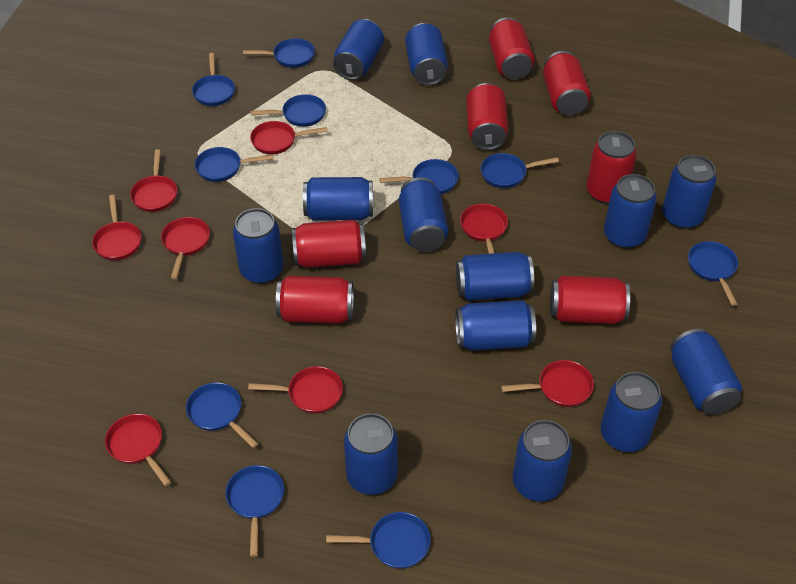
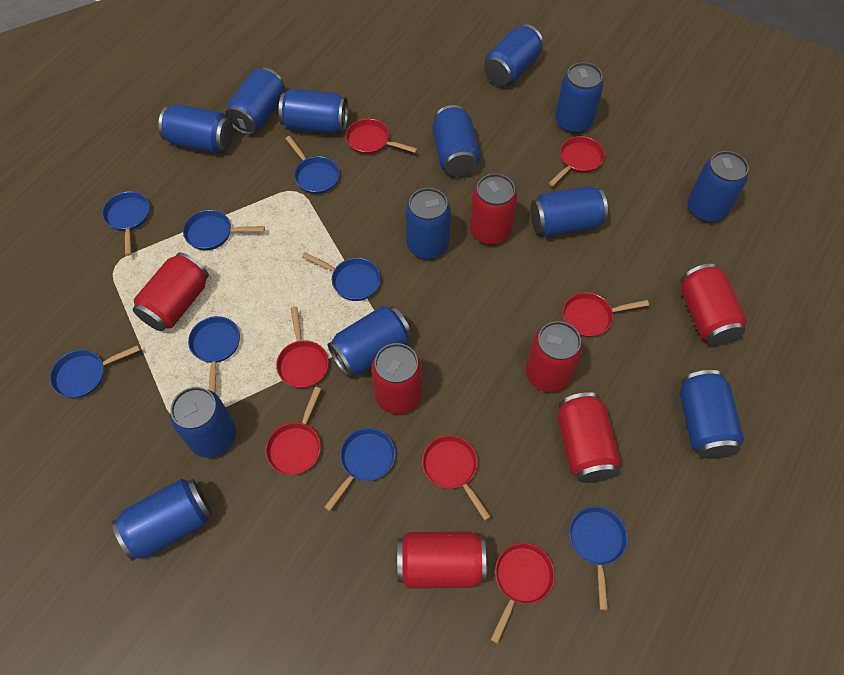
blue pan: [186,382,258,448] [192,53,235,106] [195,147,274,182] [225,465,284,557] [243,38,315,68] [250,94,326,127] [326,512,431,569] [379,159,459,194] [481,153,559,188] [688,241,738,306] = 10 -> [50,345,140,398] [102,191,150,256] [183,210,265,251] [188,316,240,393] [285,136,340,194] [302,252,381,301] [324,428,396,511] [569,506,628,610] = 8
red pan: [92,195,141,261] [105,414,171,486] [130,149,177,212] [161,217,210,279] [248,366,343,414] [250,121,327,155] [460,204,508,254] [501,360,594,407] = 8 -> [265,387,321,475] [276,307,329,388] [345,119,417,155] [422,435,491,521] [490,543,555,644] [549,136,605,186] [563,292,649,338] = 7

